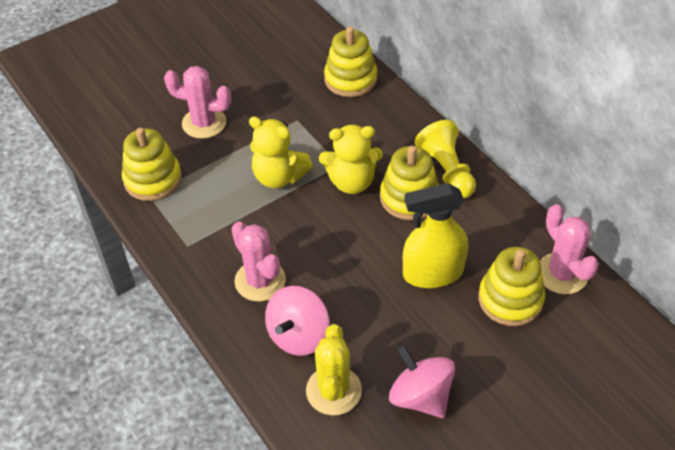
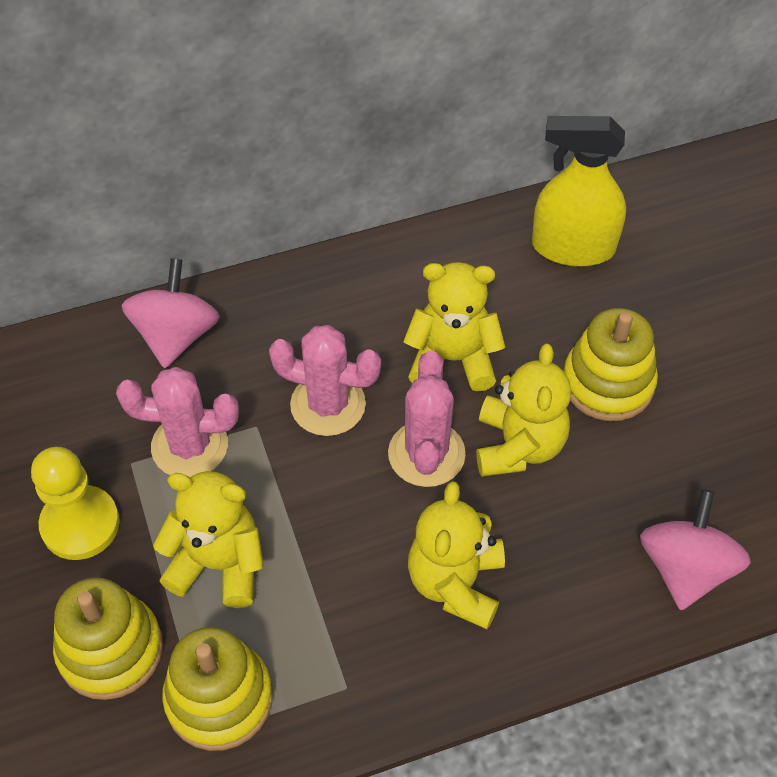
yellow cactus: [306,324,362,416] = 1 -> none = 0
yellow stacking toy: [122,128,182,201] [324,26,377,97] [380,146,439,220] [478,247,545,326] = 4 -> [53,577,163,700] [162,627,273,751] [563,308,658,421] = 3
yellow teddy bear: [249,116,313,188] [319,125,383,194] = 2 -> [153,471,264,608] [403,262,505,392] [408,481,505,629] [476,344,571,477] = 4

